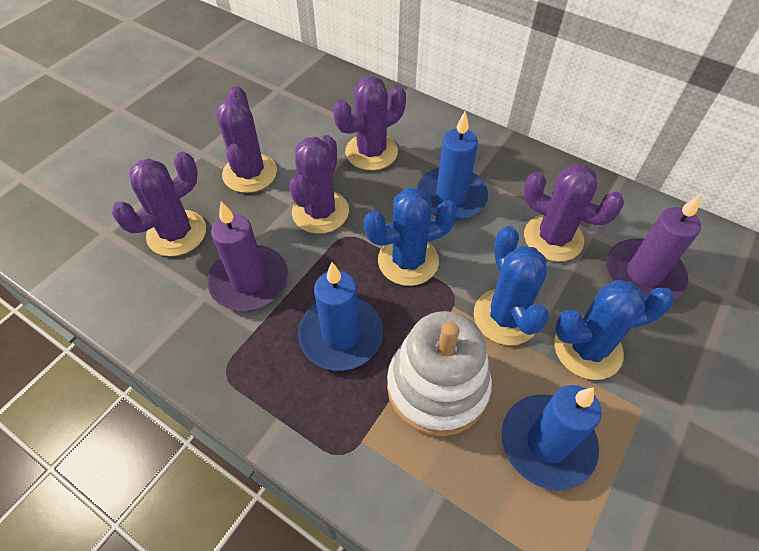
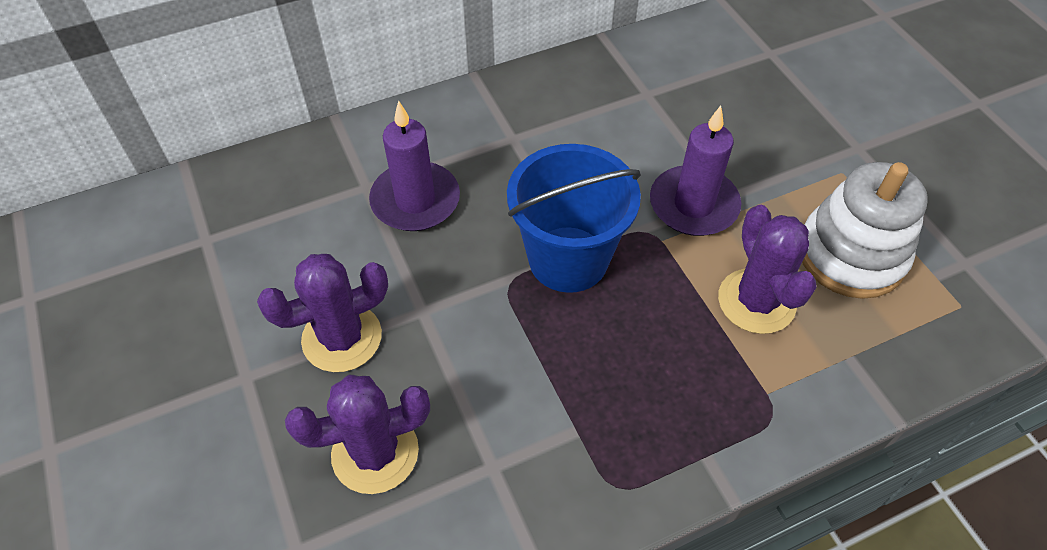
blue bucket: none = 0 -> [507,144,641,293] = 1
blue cactus: [364,188,457,286] [474,226,549,345] [554,280,674,380] = 3 -> none = 0
blue candle: [298,262,383,371] [417,111,488,220] [502,385,602,490] = 3 -> none = 0
purple cactus: [112,151,206,256] [216,86,277,193] [289,135,349,234] [333,76,406,170] [524,164,624,262] = 5 -> [257,254,388,372] [285,375,430,494] [718,205,817,334] = 3

